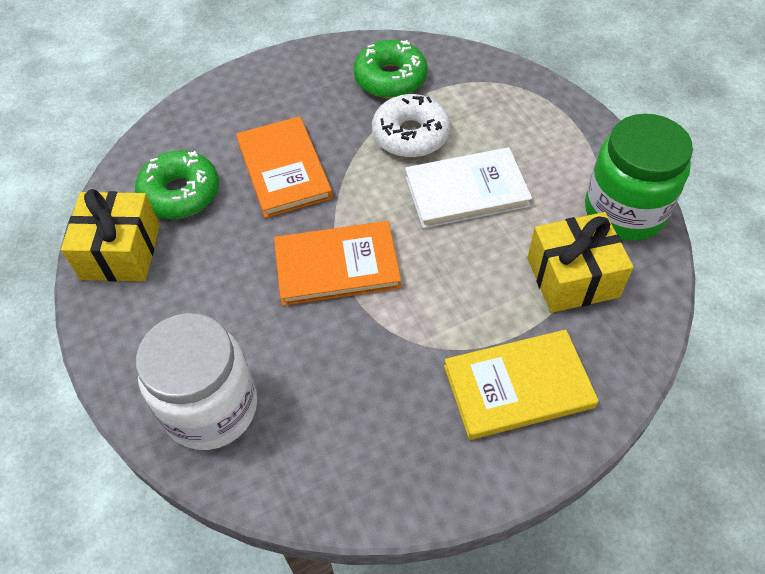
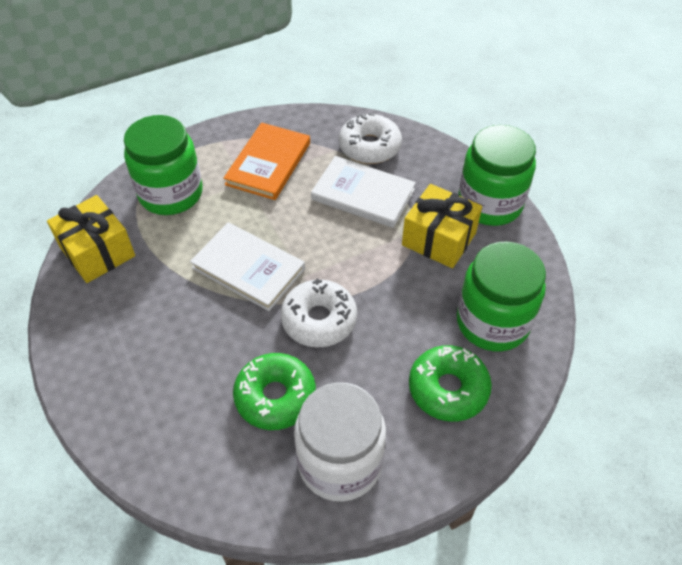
green jar: [585,114,693,241] = 1 -> [124,115,203,215] [457,241,546,352] [458,125,536,226] = 3
orange book: [236,116,333,218] [274,221,401,306] = 2 -> [223,122,310,200] = 1
white book: [405,147,532,229] = 1 -> [190,222,305,311] [311,156,416,228] = 2
white donut: [372,94,450,158] = 1 -> [281,278,357,348] [339,113,402,164] = 2
yellow book: [444,329,599,440] = 1 -> none = 0

